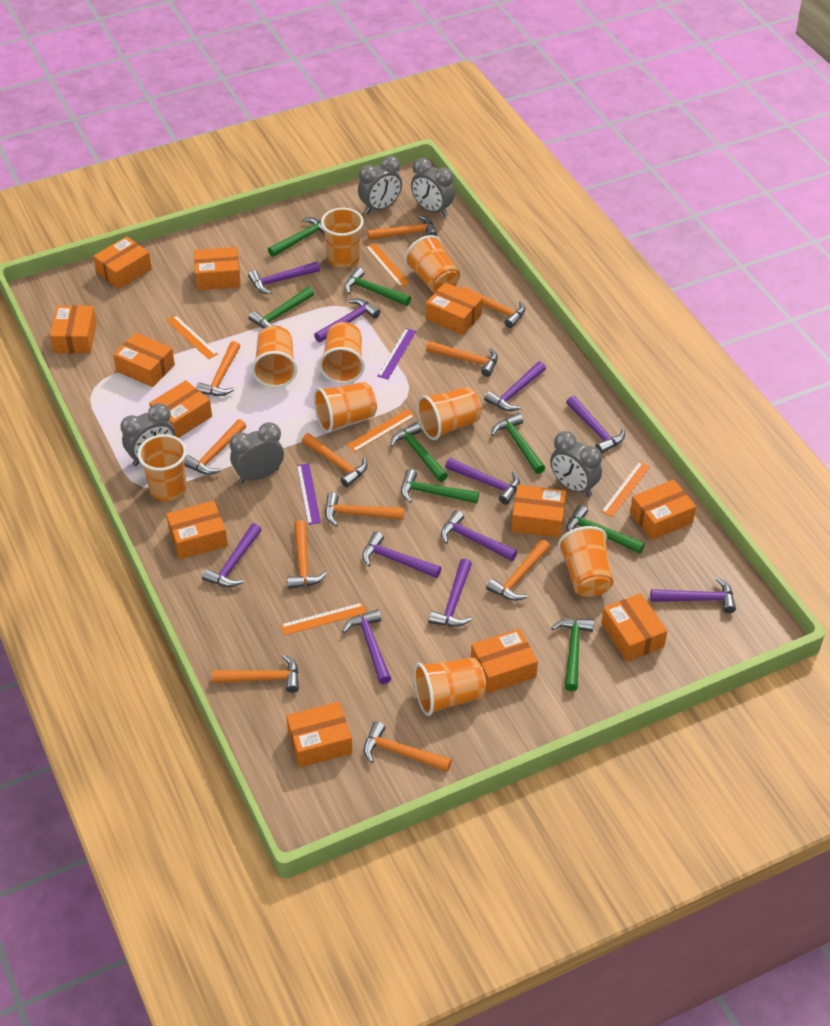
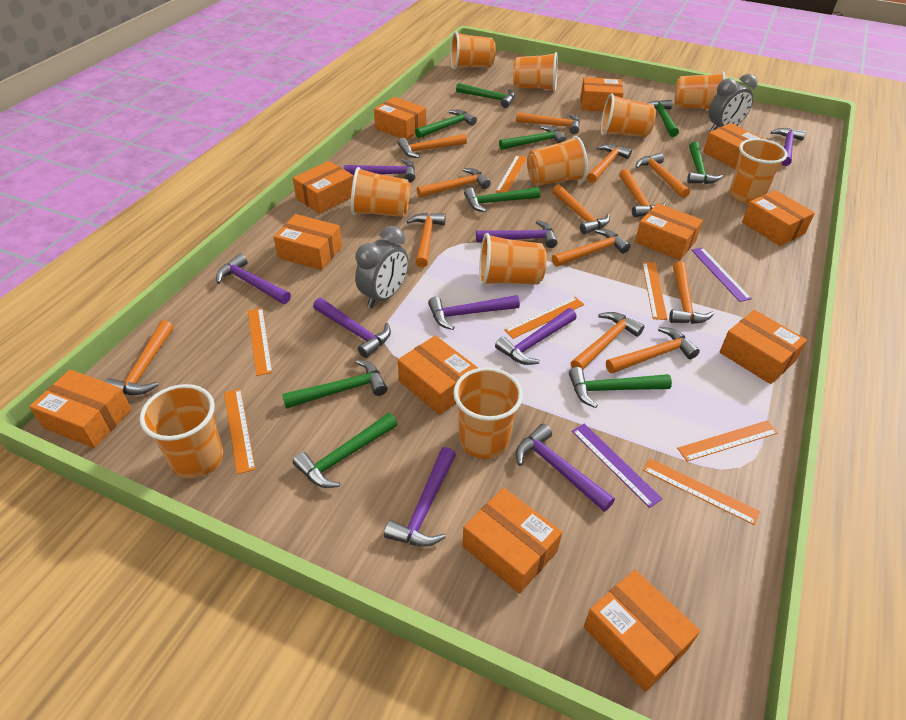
green hammer: [249,287,314,329] [268,217,325,257] [345,267,411,306] [390,422,448,482] [401,469,479,503] [491,413,545,474] [551,618,594,691] [567,504,645,554] = 8 -> [282,360,387,409] [293,413,397,488] [415,110,477,138] [456,83,515,108] [464,187,540,212] [499,126,567,150] [569,367,672,408] [648,100,679,137] [687,141,723,184] = 9
grey clock: [121,403,175,466] [230,422,284,483] [358,156,402,214] [411,158,455,217] [550,431,602,497] = 5 -> [355,226,408,308] [709,74,758,131] = 2
orange cup: [137,434,187,501] [252,326,297,388] [314,382,377,433] [319,322,365,383] [321,208,364,268] [404,235,460,293] [414,658,486,716] [417,387,482,440] [558,526,613,597] = 9 -> [140,384,223,479] [351,167,411,217] [450,31,496,70] [453,367,523,459] [479,233,547,286] [513,52,558,92] [527,136,588,186] [601,93,656,137] [674,72,725,109] [729,138,787,204] = 10
orange hammer: [185,419,246,475] [196,341,240,396] [212,654,299,693] [287,520,327,589] [302,433,368,487] [325,493,404,526] [364,721,452,772] [367,215,437,240] [426,341,498,377] [461,286,526,328] [486,540,550,601] = 11 -> [105,320,173,395] [398,134,467,158] [407,213,446,267] [417,168,491,198] [516,112,580,134] [552,184,610,235] [552,229,631,267] [571,312,645,369] [587,144,632,183] [606,327,700,374] [619,169,666,217] [635,153,690,198] [669,261,714,324] = 13
orange ruler: [166,315,218,359] [280,602,367,635] [347,409,415,452] [366,243,410,287] [601,461,651,517] = 5 -> [224,389,255,474] [248,308,273,376] [496,155,527,193] [504,297,584,339] [642,262,668,320] [643,458,760,525] [677,420,778,462] = 7
purple hammer: [202,523,262,587] [248,261,320,294] [314,298,380,342] [342,609,391,684] [362,532,441,578] [429,559,472,627] [441,510,517,561] [445,458,520,504] [484,361,546,411] [566,396,625,454] [650,577,736,613] = 11 -> [216,254,291,304] [313,298,391,358] [344,159,415,182] [384,447,456,547] [428,295,520,330] [476,220,558,248] [495,308,577,365] [516,424,615,512] [771,128,806,166] = 9

